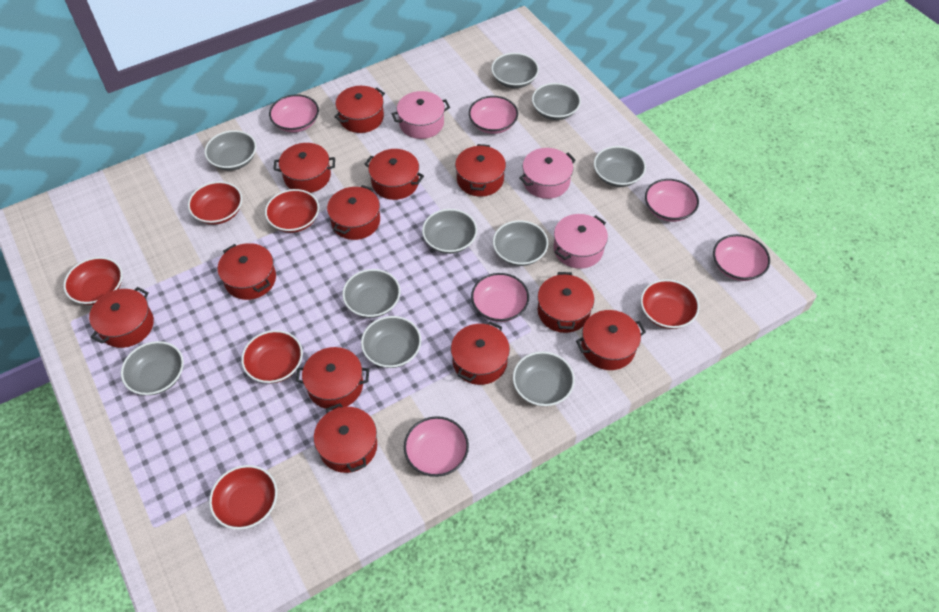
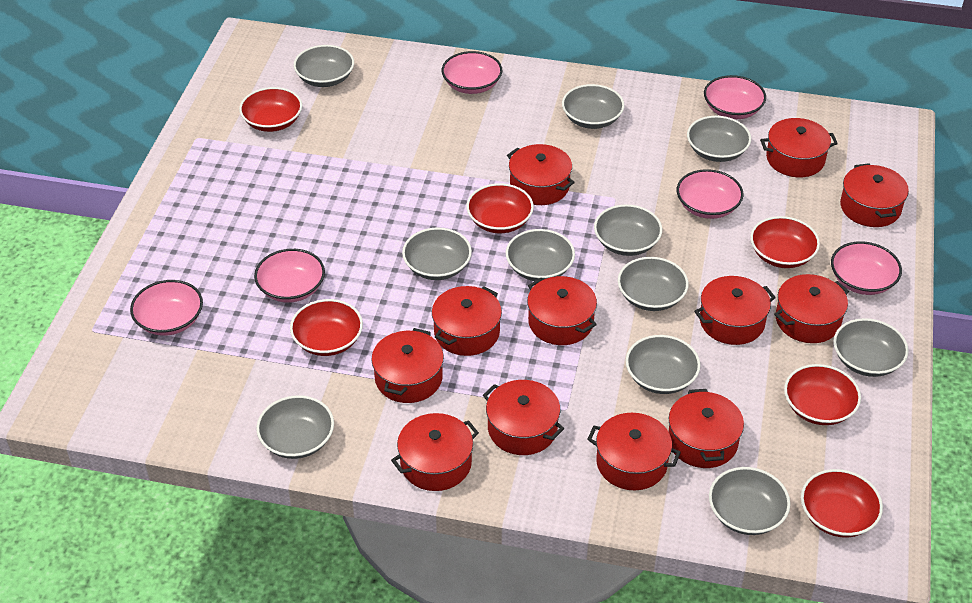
grey bowl: [121,341,184,395] [205,130,256,170] [342,269,400,318] [361,316,421,368] [422,209,477,254] [491,53,539,88] [493,220,548,266] [513,351,575,406] [532,83,581,120] [594,146,646,187] = 10 -> [256,395,334,459] [294,45,354,87] [402,227,472,280] [506,229,575,281] [562,84,624,129] [594,204,662,256] [618,257,689,311] [626,335,700,394] [687,116,751,162] [709,467,790,535] [833,318,909,377] = 11
pink pot: [391,91,450,139] [519,148,576,199] [554,214,608,269] = 3 -> none = 0

